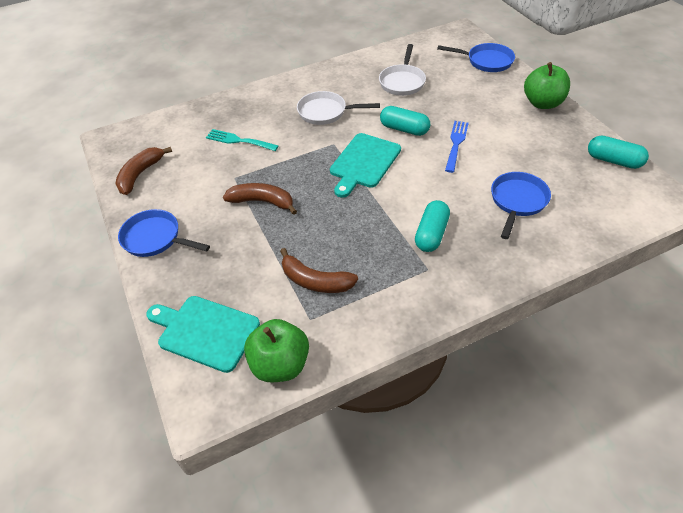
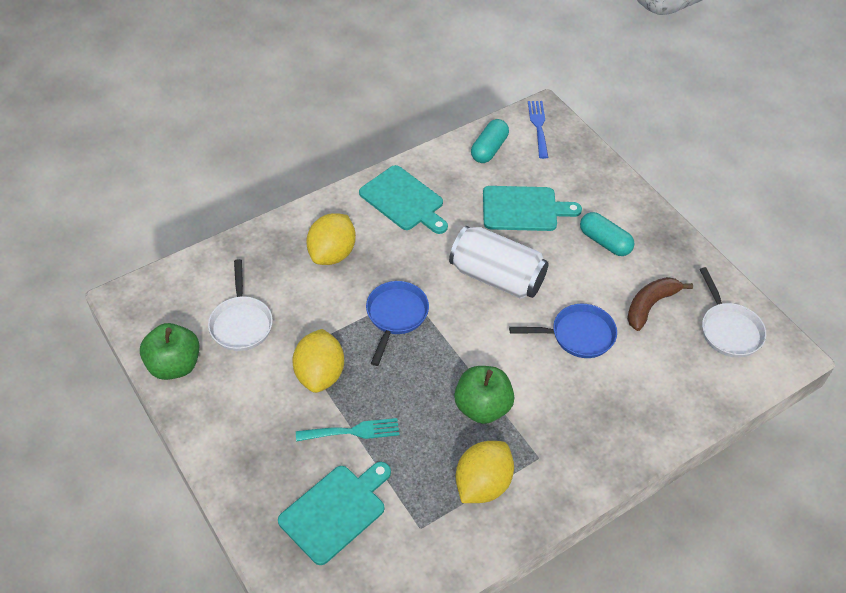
blue pan: [118,209,210,257] [437,43,515,72] [491,172,551,239] = 3 -> [366,281,429,366] [509,304,617,358] = 2
brown banana: [115,147,172,195] [223,183,297,215] [280,248,358,293] = 3 -> [627,277,693,331] = 1
turquoise capsule: [380,106,430,136] [415,200,450,252] [588,136,649,169] = 3 -> [471,119,509,163] [580,212,635,256] = 2
turquoise cutting board: [146,296,260,373] [330,133,401,198] = 2 -> [278,462,391,565] [359,165,448,234] [483,186,582,231] = 3
white can: none = 0 -> [449,226,549,299] = 1
yellow lemon: none = 0 -> [292,329,344,393] [306,213,356,265] [456,441,514,503] = 3

